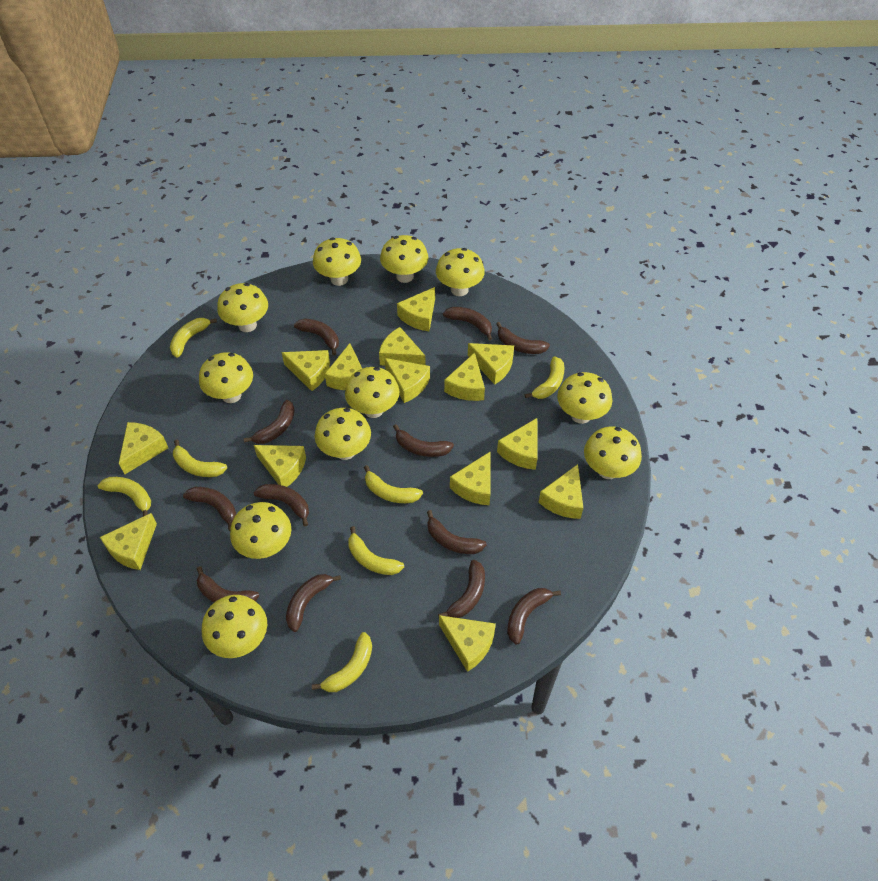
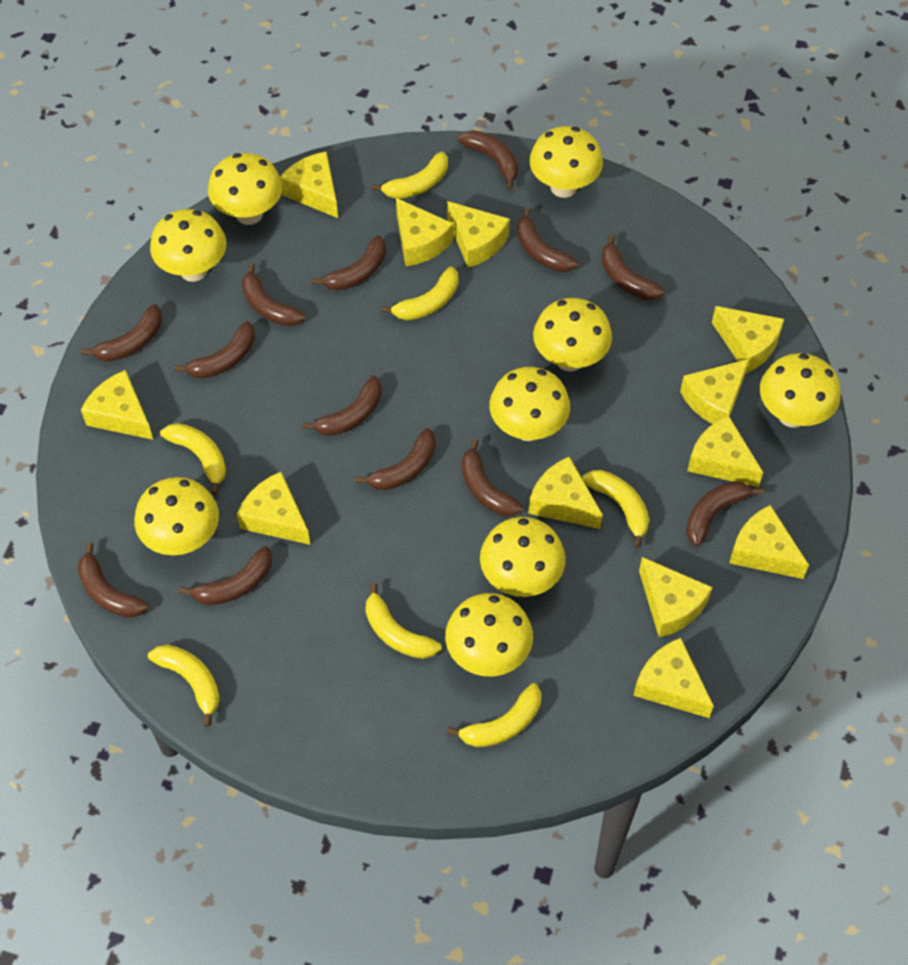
brown banana: [183,487,236,531] [197,566,259,603] [244,400,295,444] [254,484,309,526] [286,574,341,632] [294,318,339,355] [393,424,454,457] [427,510,487,554] [438,560,485,618] [443,307,492,340] [496,322,550,354] [507,588,561,644] = 12 -> [77,542,148,618] [81,304,162,362] [174,321,255,379] [179,546,272,605] [242,263,306,326] [302,376,382,436] [312,235,386,291] [356,428,436,490] [458,130,519,189] [462,439,524,516] [517,208,578,272] [601,234,664,300] [686,481,764,546] = 13
yellow cheese: [100,513,157,570] [119,422,168,474] [254,445,306,487] [281,350,330,391] [325,343,362,390] [379,327,426,365] [385,358,430,403] [397,287,435,331] [439,615,496,672] [444,353,485,401] [450,452,490,505] [468,343,514,385] [497,418,538,470] [538,464,583,519] = 14 -> [81,370,153,440] [237,472,310,545] [280,151,338,218] [396,198,453,267] [447,201,510,268] [528,457,603,529] [633,638,714,718] [639,557,713,637] [680,359,749,424] [687,416,763,488] [712,306,784,374] [729,505,809,579] = 12
yellow mushroom: [199,352,253,403] [202,595,267,658] [217,283,268,332] [230,502,291,559] [313,238,361,286] [315,408,371,460] [345,367,399,418] [380,235,428,283] [436,248,485,296] [557,372,612,424] [584,427,642,479] = 11 -> [134,477,219,555] [150,209,227,282] [208,153,282,225] [445,593,533,676] [480,517,566,597] [489,367,570,441] [529,126,603,198] [533,298,612,372] [760,353,841,428] = 9

